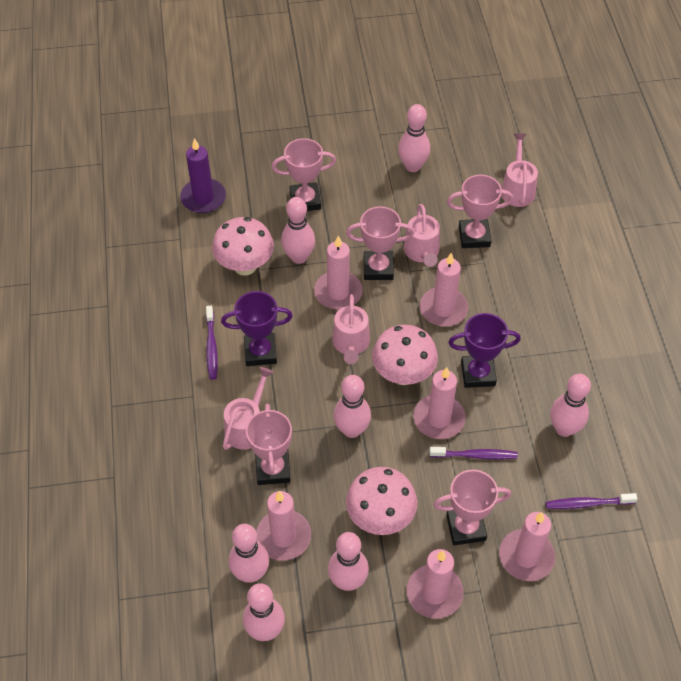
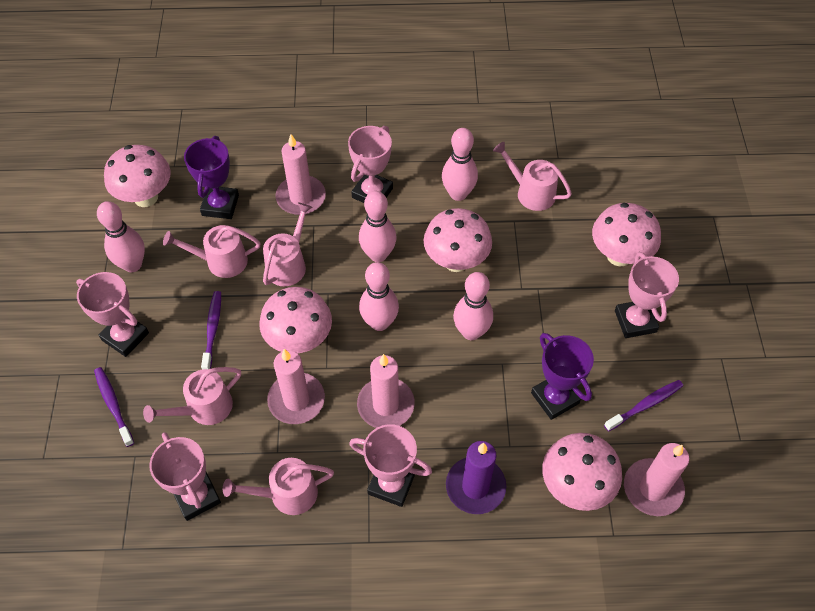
pink bowling pin: [228,524,269,583] [243,583,285,641] [281,197,315,264] [328,532,369,591] [333,375,371,438] [398,104,430,172] [550,374,591,437] = 7 -> [97,201,145,272] [359,191,397,262] [359,262,399,331] [442,128,478,201] [453,272,493,340] = 5
pink candle: [256,491,311,561] [314,236,363,310] [406,549,464,619] [413,367,465,439] [420,253,469,327] [499,512,555,581] = 6 -> [267,349,325,424] [276,134,326,215] [357,354,415,428] [624,443,689,516] = 4
pink mushroom: [212,217,274,276] [346,467,417,535] [372,325,438,385] = 3 -> [104,145,171,207] [259,287,332,353] [424,208,492,272] [542,433,622,511] [592,203,661,267] = 5
pink watering can: [223,367,273,450] [332,294,370,364] [404,204,440,267] [501,134,538,207] = 4 -> [143,367,241,425] [163,225,260,278] [223,458,334,515] [263,203,312,286] [493,142,572,211] = 5

